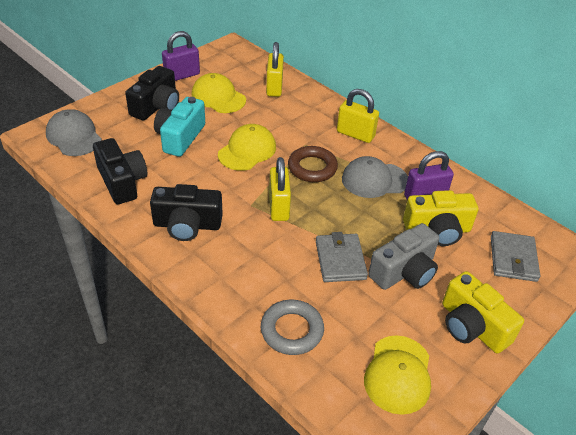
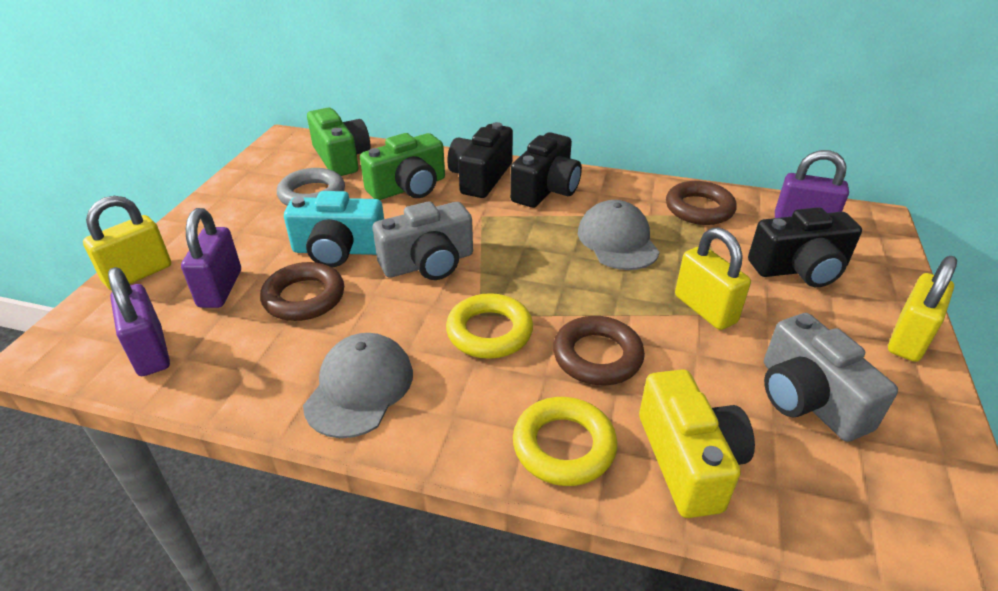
brown ring: [288,146,338,182] = 1 -> [260,262,344,321] [553,316,645,386] [666,181,737,225] = 3
green camera: none = 0 -> [307,108,370,176] [360,133,445,200] = 2
grey camera: [368,223,439,290] = 1 -> [373,201,473,280] [764,313,898,442] = 2
grey wallet: [316,232,368,282] [491,231,540,282] = 2 -> none = 0
purple padlock: [162,31,200,81] [404,151,454,200] = 2 -> [108,267,170,376] [181,208,241,308] [775,150,849,218] = 3
yellow camera: [403,190,478,246] [442,271,524,353] = 2 -> [639,369,755,518] = 1
yellow cap: [191,73,246,113] [218,124,276,171] [364,335,431,415] = 3 -> none = 0
yellow ring: none = 0 -> [446,293,533,359] [513,397,617,486] = 2

